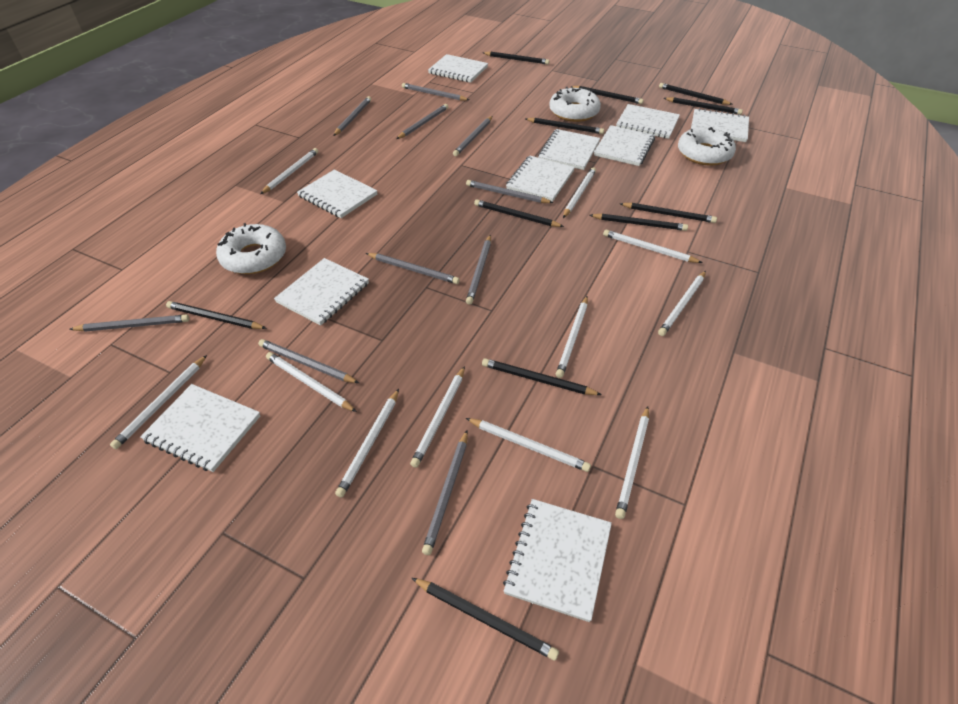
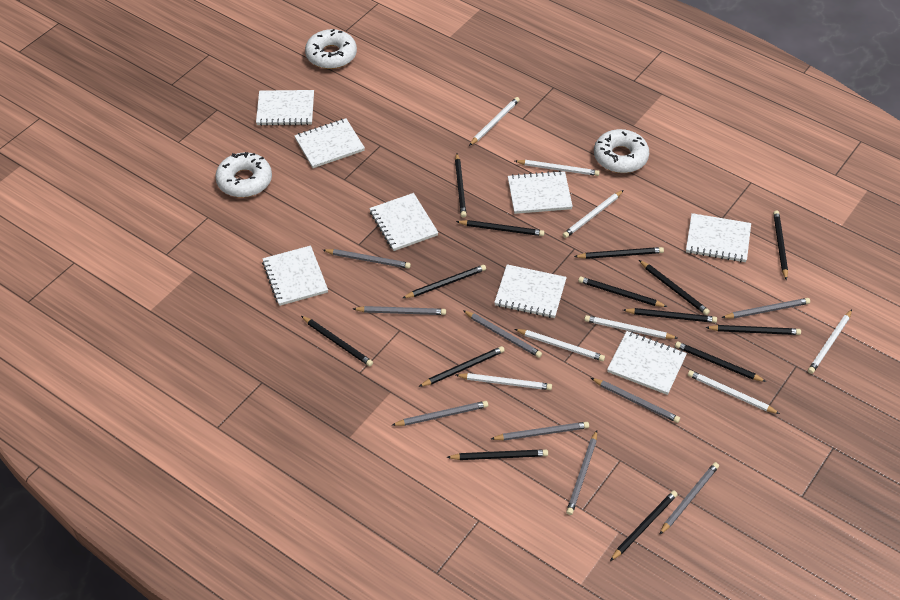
black pencil: [166,301,267,329] [412,578,559,660] [474,199,564,227] [482,358,602,395] [483,52,550,65] [525,118,604,134] [570,86,644,104] [590,214,688,231] [619,203,717,223] [659,83,732,105] [664,97,743,115] = 11 -> [301,316,373,366] [403,265,486,298] [419,346,505,387] [447,449,548,460] [455,153,467,218] [456,220,544,236] [574,247,664,259] [578,277,667,307] [610,490,678,561] [623,308,717,323] [639,260,710,315] [675,342,766,382] [705,325,801,335] [773,210,788,280] = 14
grey pencil: [69,315,189,332] [258,339,359,383] [333,96,371,136] [366,253,460,284] [397,104,448,139] [402,83,469,101] [422,431,468,555] [453,116,493,156] [466,180,553,203] [466,235,491,305] = 10 -> [323,249,411,269] [353,306,446,315] [392,401,488,426] [463,310,542,358] [491,422,589,441] [566,430,597,515] [591,378,680,423] [659,462,719,535] [721,298,810,319] = 9
white notebook: [140,384,260,472] [274,258,369,326] [297,169,377,218] [428,54,488,83] [503,499,612,622] [506,156,575,202] [538,129,600,170] [594,125,655,166] [616,104,680,139] [691,108,749,142] = 10 -> [256,90,314,126] [262,245,328,306] [295,118,365,168] [369,193,439,251] [494,264,567,318] [508,171,573,214] [607,331,687,395] [686,213,751,262] = 8
white pencil: [110,355,207,449] [260,148,318,194] [266,352,357,412] [335,389,399,498] [410,366,465,468] [466,418,591,472] [556,296,588,378] [563,167,596,218] [603,230,703,263] [615,406,649,519] [658,271,706,336] = 11 -> [456,373,552,390] [469,97,520,146] [515,160,600,176] [515,329,605,361] [562,190,623,238] [584,315,678,339] [688,370,780,414] [808,310,852,374] = 8

